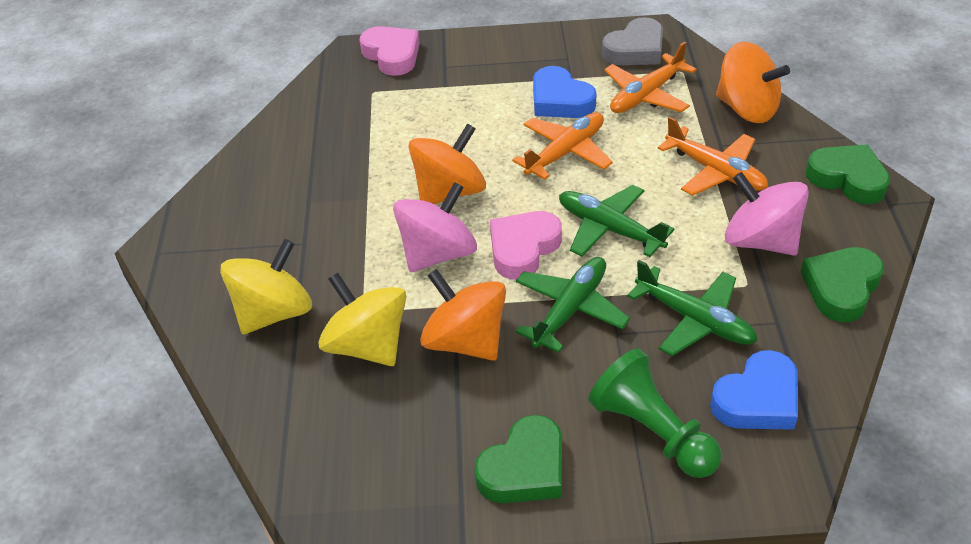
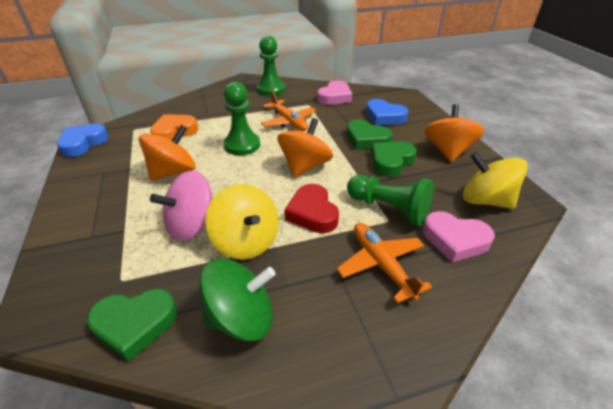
green pawn: [589,348,722,478] = 1 -> [224,82,260,155] [257,36,285,96] [347,175,434,226] = 3
green plane: [515,257,630,353] [559,185,675,257] [627,260,758,356] = 3 -> none = 0
green spinning top: none = 0 -> [199,259,275,342] = 1
grey heart: [602,17,663,65] = 1 -> none = 0
orange heart: none = 0 -> [150,114,198,140] = 1
orange plane: [512,112,613,180] [604,42,697,113] [658,117,768,196] = 3 -> [261,90,316,131] [337,223,432,303] = 2
pink spinning top: [393,182,477,272] [725,172,809,256] = 2 -> [150,170,213,241] = 1
red heart: none = 0 -> [285,184,339,233] = 1

